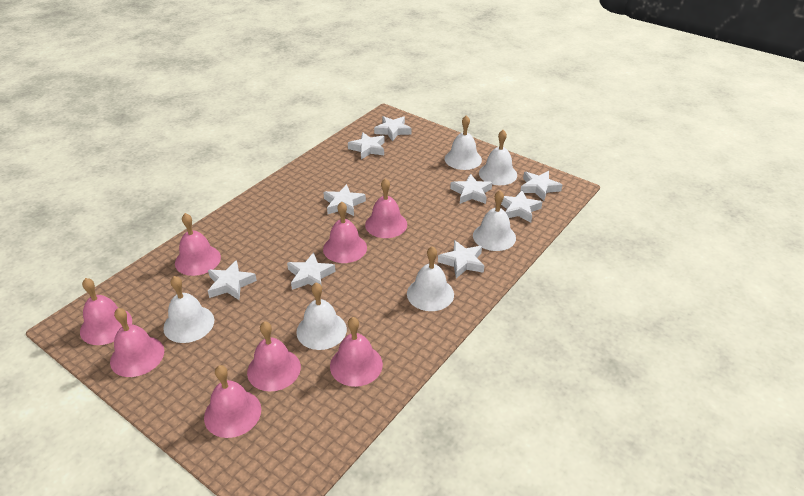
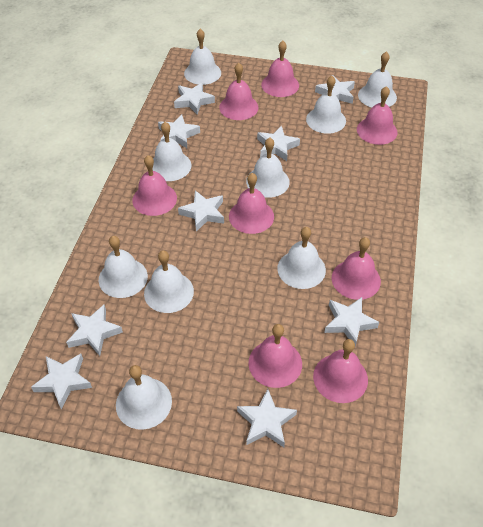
white bell: [163,276,214,343] [296,283,347,350] [407,246,454,311] [445,115,482,170] [473,190,516,251] [479,130,517,185] = 6 -> [99,236,148,298] [116,365,172,430] [144,250,194,313] [153,122,192,181] [184,29,221,85] [246,138,290,198] [277,227,326,289] [306,76,346,134] [358,51,397,108] = 9

